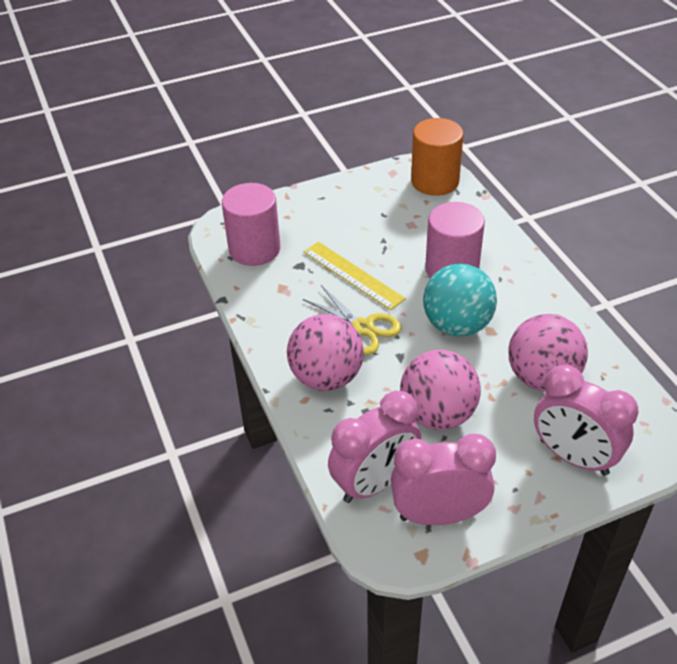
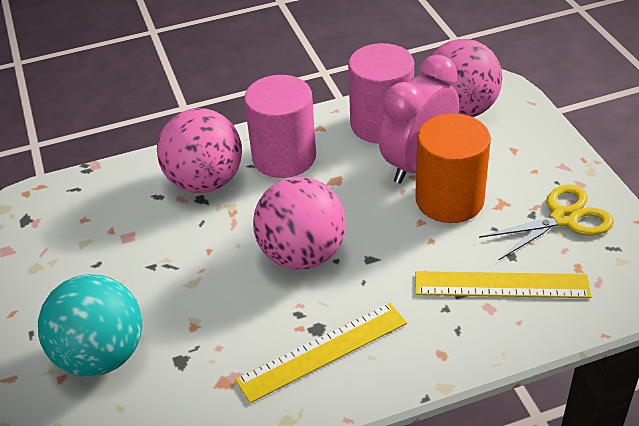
pink clock: [328,391,421,503] [391,434,496,525] [534,365,638,475] = 3 -> [379,55,459,184] = 1
yellow ruler: [304,242,406,310] = 1 -> [235,303,407,403] [415,271,592,298] = 2

